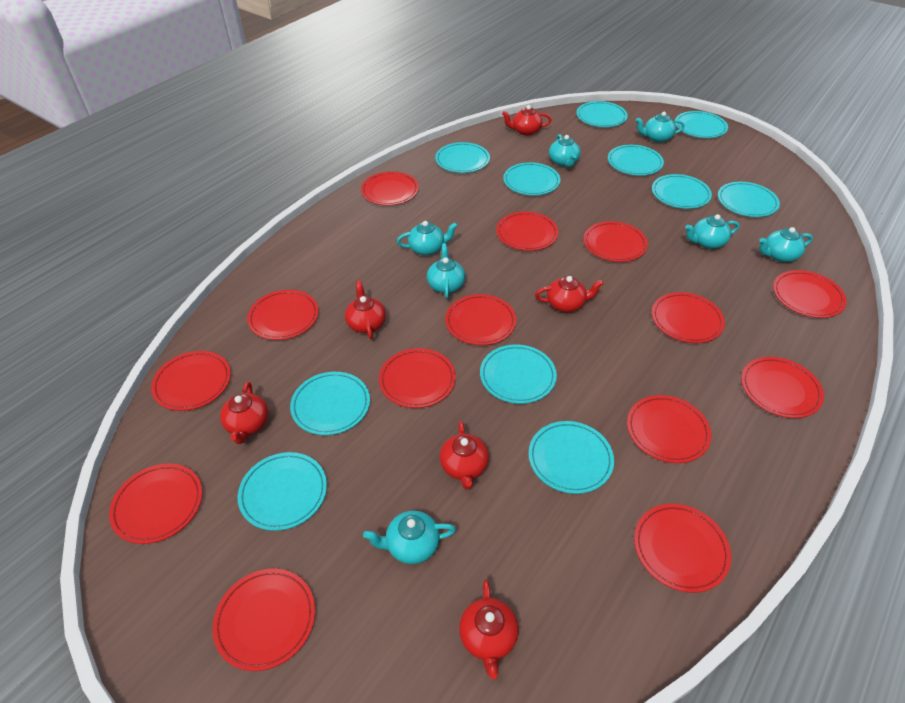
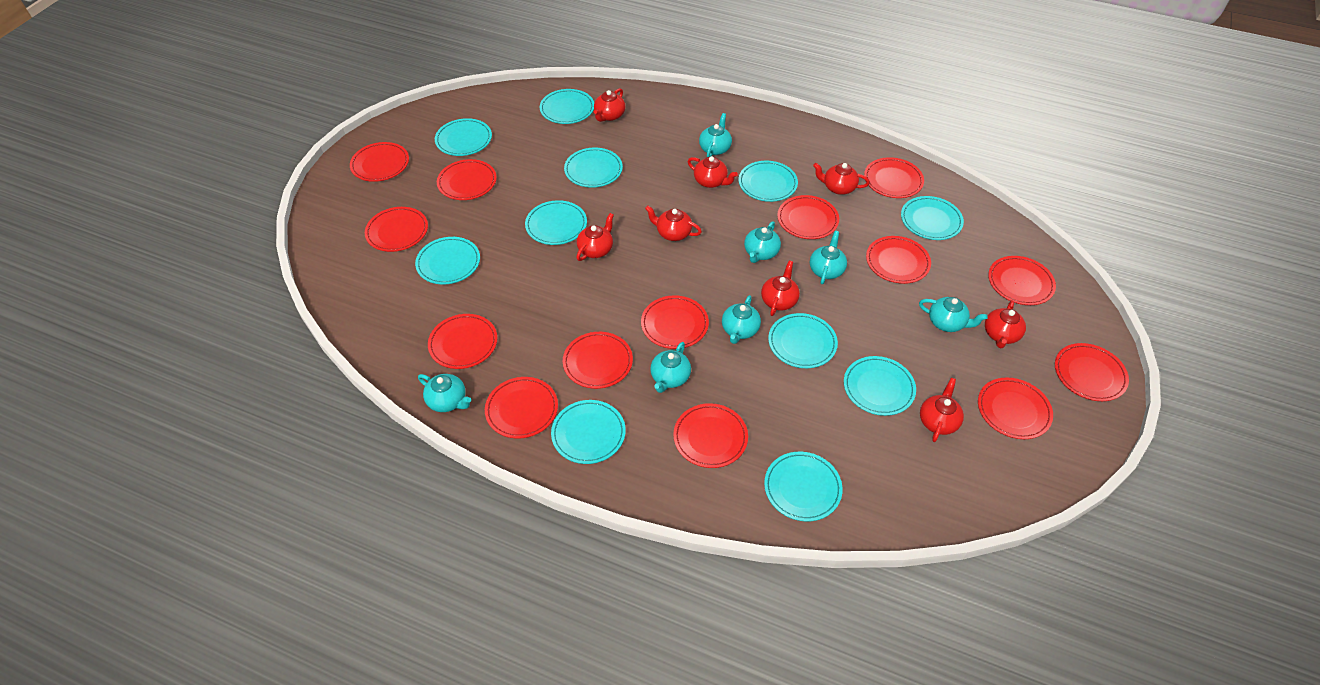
red teapot: [220,382,268,444] [345,280,386,339] [440,421,489,490] [459,580,518,679] [502,105,552,136] [535,276,604,312] = 6 -> [577,213,614,261] [594,88,625,122] [645,206,702,241] [688,156,738,188] [761,261,800,316] [813,163,870,195] [920,378,964,442] [985,300,1026,348] = 8

